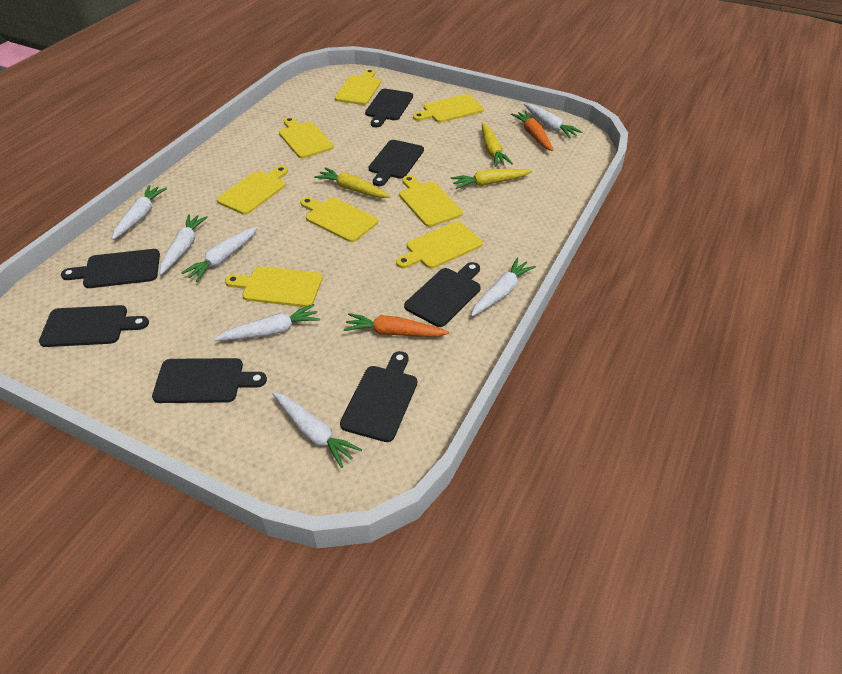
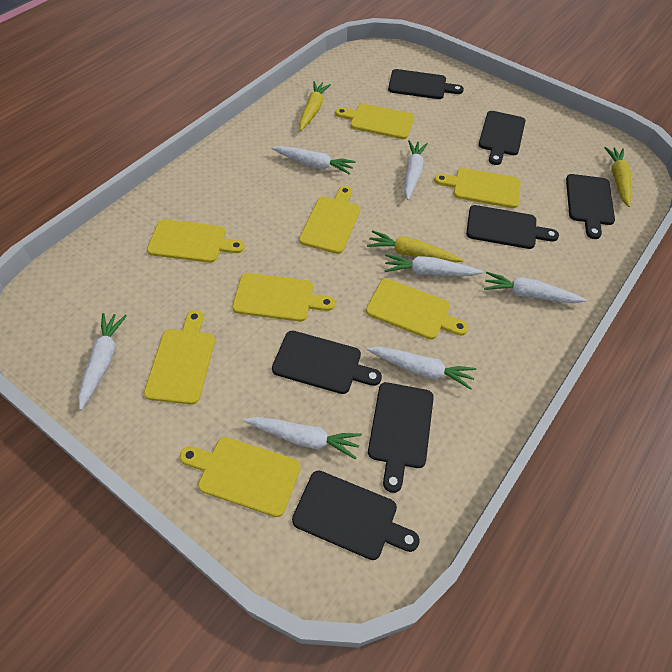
orange carrot: [344,313,449,337] [511,111,554,151] = 2 -> none = 0

